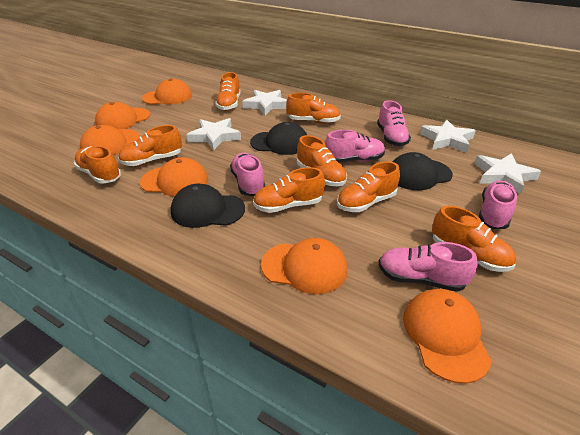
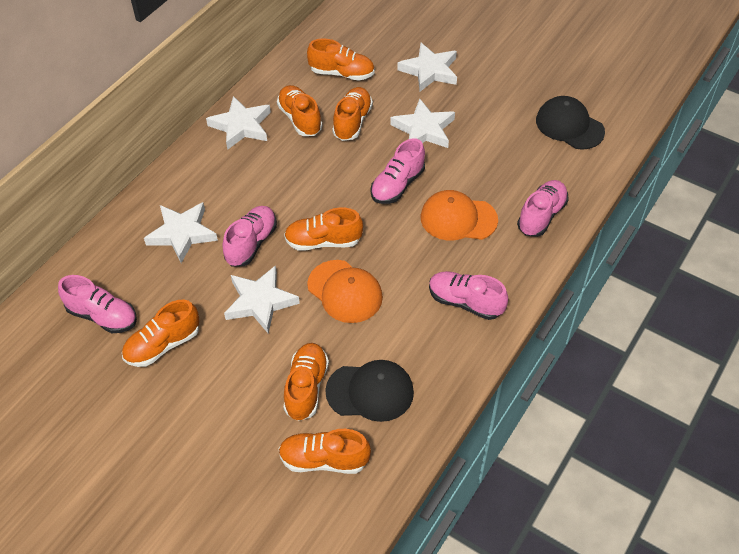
black cap: [171,184,245,228] [250,122,307,155] [393,152,453,190] = 3 -> [325,360,414,422] [536,96,605,150] = 2
orange cap: [80,125,140,155] [95,102,150,129] [140,157,208,197] [142,78,192,105] [261,238,347,294] [403,289,492,384] = 6 -> [307,260,383,323] [421,190,498,240] = 2
orange shoe: [73,146,121,184] [118,125,182,166] [215,72,241,111] [253,167,325,213] [286,93,341,124] [297,135,347,186] [337,162,400,212] [432,206,516,272] = 8 -> [122,300,200,367] [277,85,322,136] [279,429,371,474] [284,207,363,251] [284,343,329,421] [307,38,375,81] [332,87,373,141] = 7
white star: [186,118,241,151] [242,90,287,115] [420,120,476,153] [474,153,541,195] = 4 -> [144,202,218,263] [206,96,271,150] [224,265,300,333] [390,99,455,148] [397,43,457,92] = 5

